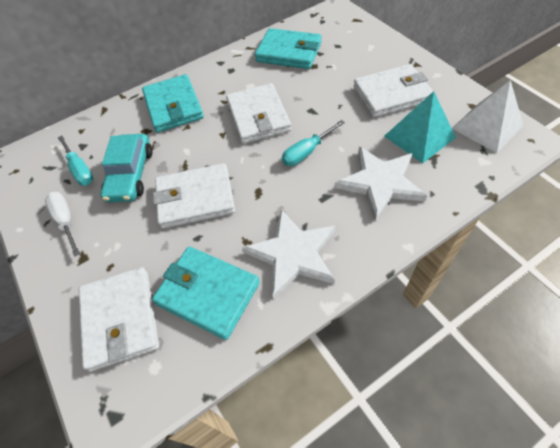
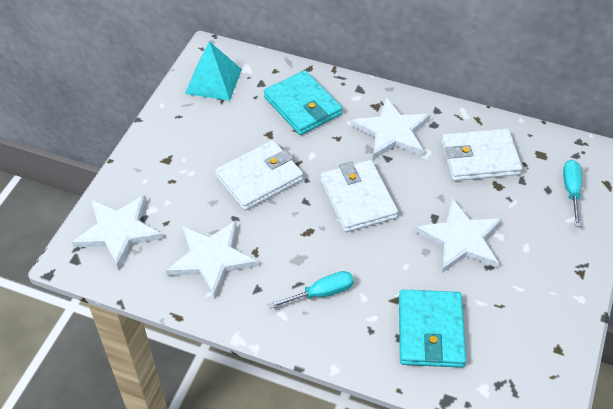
turquoise car: [100,134,153,202] = 1 -> none = 0
turquoise wallet: [142,74,204,133] [152,246,260,340] [255,28,322,69] = 3 -> [264,70,342,135] [399,289,466,368] = 2
white pyramid: [452,80,524,153] = 1 -> none = 0
white screwdriver: [45,192,80,257] = 1 -> none = 0
white star: [242,209,336,299] [335,146,427,221] = 2 -> [72,195,163,269] [166,221,258,299] [351,97,430,159] [415,198,502,273] = 4
white wallet: [79,267,159,372] [153,163,235,229] [226,83,291,144] [353,64,433,118] = 4 -> [215,140,303,211] [320,160,398,232] [441,129,522,181] = 3

